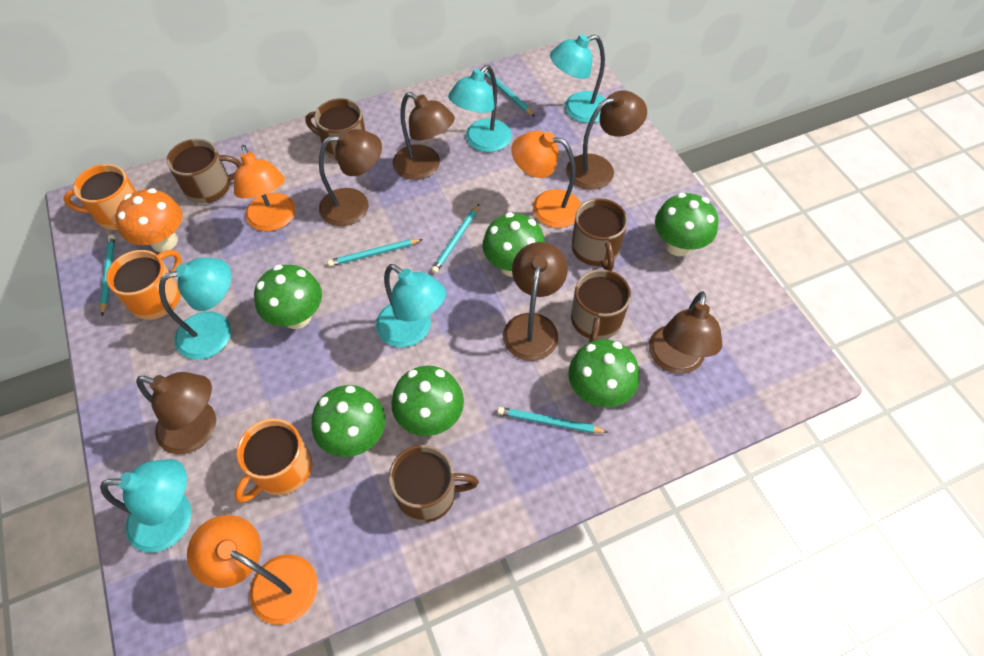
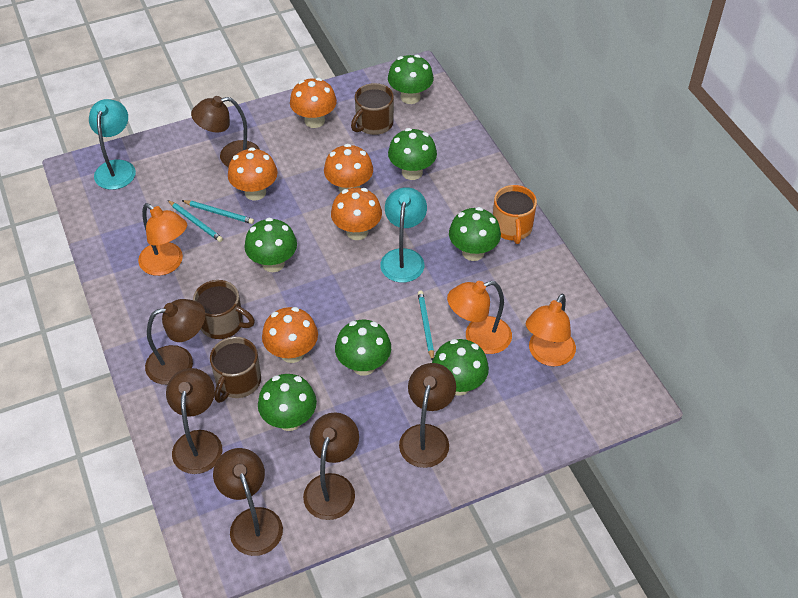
brown mug: [167,139,242,204] [306,98,365,161] [389,445,479,523] [571,269,631,343] [572,198,628,271] = 5 -> [193,280,255,339] [210,337,261,403] [351,83,394,135] = 3
green mushroom: [254,265,322,329] [312,385,386,457] [391,366,464,436] [482,212,545,277] [568,339,639,408] [655,193,718,256] = 6 -> [244,218,297,272] [258,374,317,431] [335,320,391,376] [388,55,434,104] [388,128,437,180] [432,339,489,396] [449,207,501,261] = 7
orange mug: [63,164,137,230] [106,250,182,320] [234,419,312,503] = 3 -> [493,185,537,244] = 1
orange mushroom: [116,188,182,252] = 1 -> [228,147,278,200] [262,307,318,363] [290,78,337,128] [324,144,373,193] [331,188,382,240] = 5
turquoise lamp: [100,459,192,553] [159,258,231,360] [376,264,446,348] [448,65,512,152] [550,34,605,123] = 5 -> [89,99,136,190] [380,187,427,282] = 2
turquoise pencil: [100,235,115,316] [328,239,423,266] [431,204,479,273] [484,70,535,117] [497,407,608,433] = 5 -> [168,200,223,242] [181,200,254,224] [418,291,434,361] = 3

